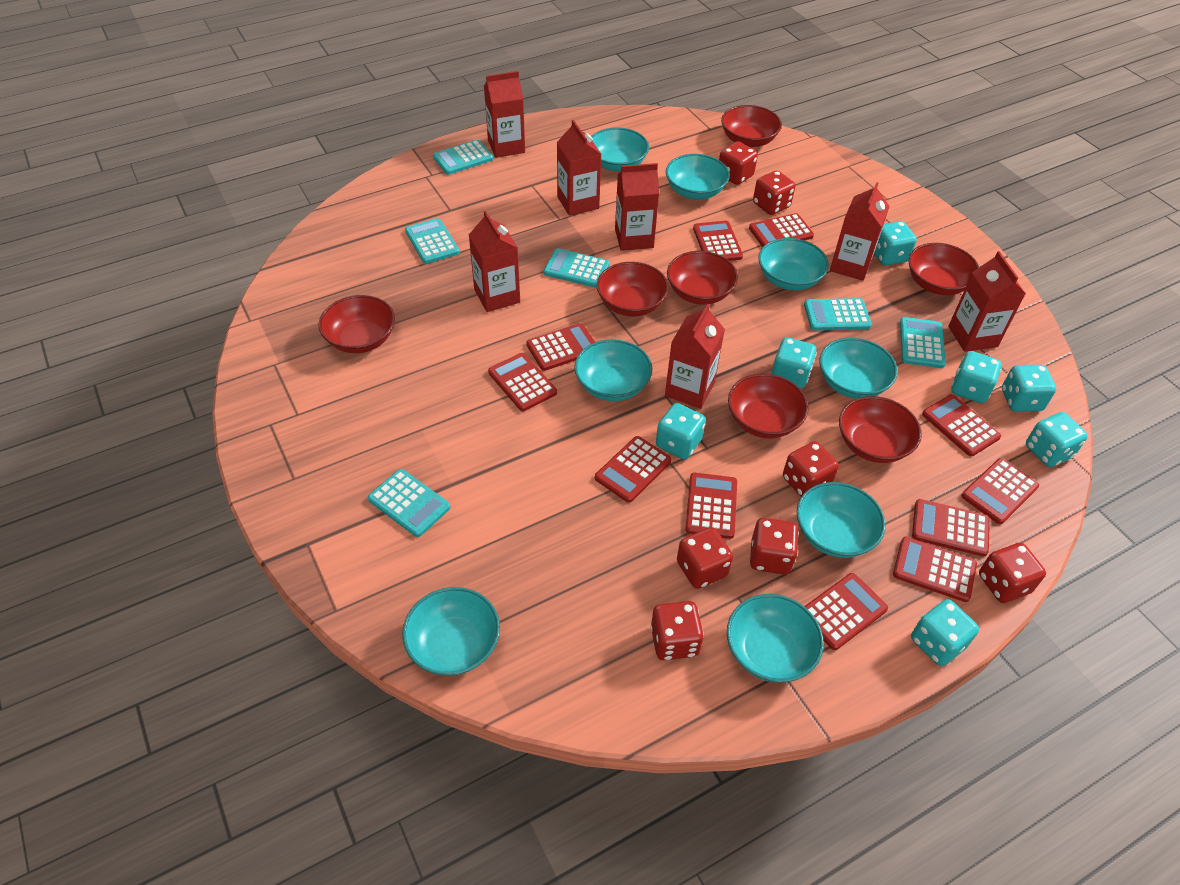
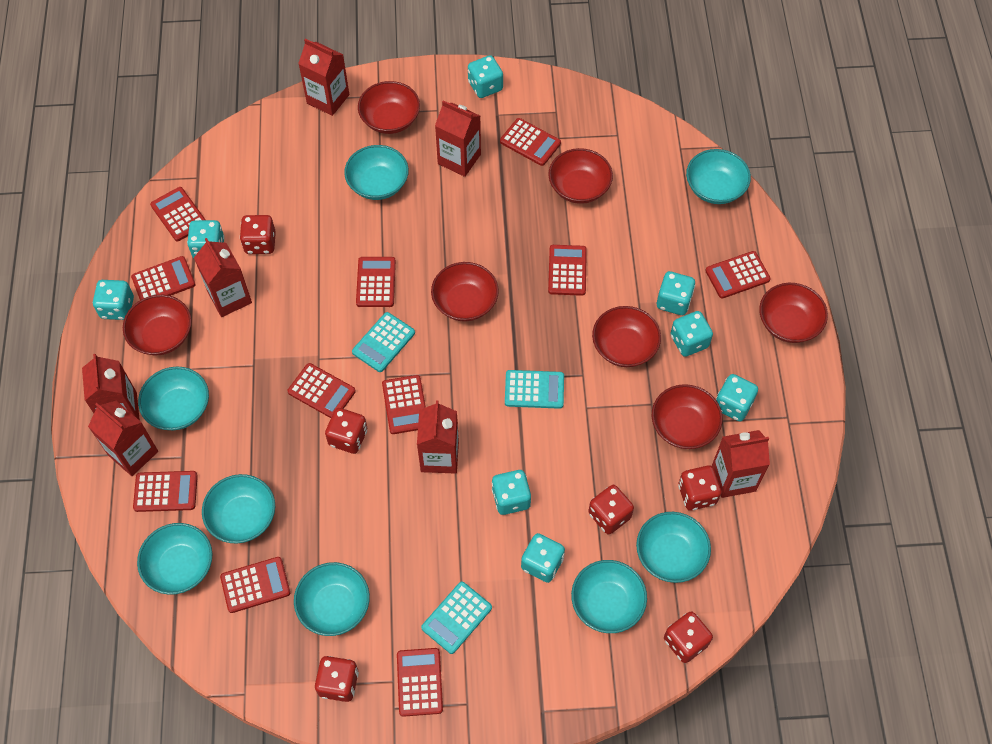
red dice: [650,601,704,660] [677,527,733,589] [719,141,758,185] [750,518,799,575] [753,171,795,215] [783,441,839,497] [979,543,1046,603] = 7 -> [240,215,276,254] [315,656,359,702] [325,408,367,454] [588,485,634,534] [664,612,713,663] [678,465,721,511] = 6
turquoise calculator: [368,469,451,537] [405,218,460,264] [433,140,493,175] [544,248,610,288] [804,298,872,330] [900,317,946,368] = 6 -> [352,312,415,372] [421,582,492,654] [505,370,564,409] = 3
turquoise dice: [656,403,706,459] [771,337,817,389] [874,221,917,266] [911,599,979,666] [951,351,1002,403] [1002,365,1056,412] [1026,412,1088,467] = 7 -> [93,280,134,320] [187,220,225,258] [468,55,503,98] [492,470,531,515] [521,533,565,583] [657,271,695,315] [670,311,713,357] [716,374,758,421] = 8

